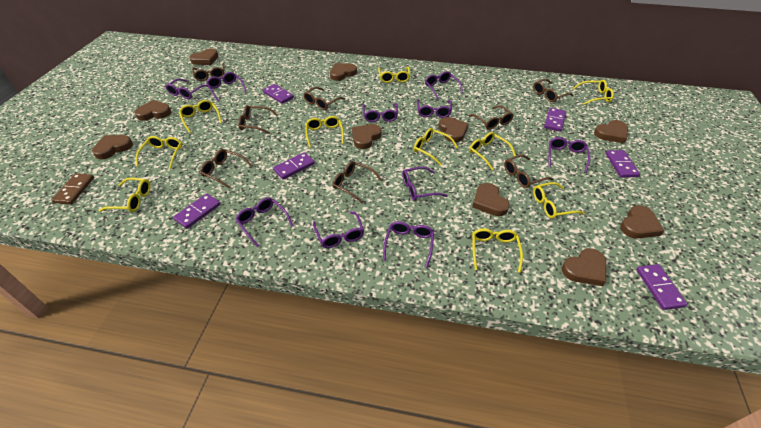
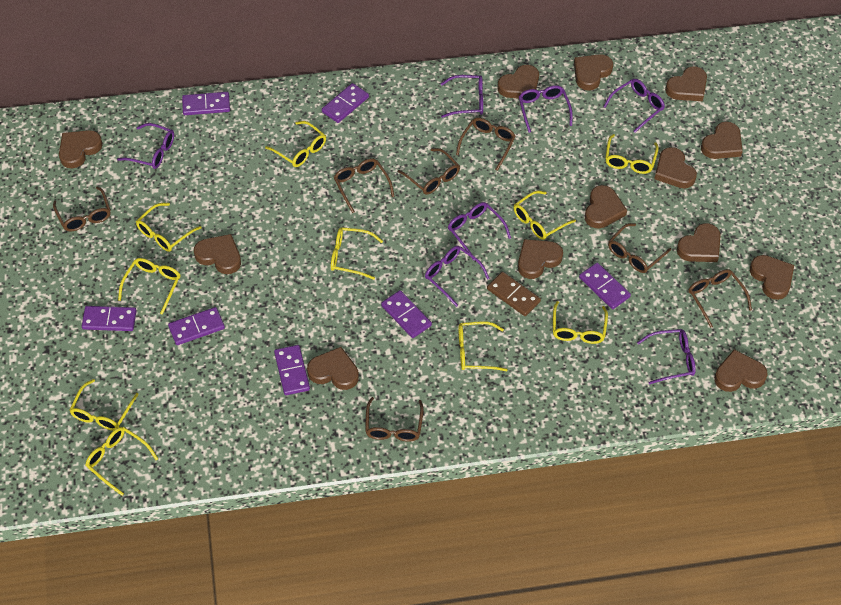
brown glasses: [192,63,225,81] [200,149,253,189] [238,105,278,134] [304,87,345,110] [333,161,382,203] [468,105,514,130] [504,154,553,188] [533,79,573,102] = 8 -> [53,186,111,232] [334,158,395,213] [365,397,423,442] [398,148,460,195] [456,118,516,171] [608,223,671,273] [688,269,752,328] = 7
brown heart: [92,135,133,159] [134,100,171,121] [189,48,218,65] [330,63,357,81] [352,124,382,149] [438,117,469,143] [472,183,510,216] [562,248,606,286] [594,120,628,143] [620,205,664,239] = 10 -> [59,130,103,168] [194,234,241,274] [307,347,359,390] [497,65,539,99] [518,239,563,279] [574,54,613,91] [585,185,627,229] [654,147,697,188] [665,66,707,101] [677,223,721,262] [701,122,743,159] [714,349,768,392] [750,255,794,300] = 13
purple domino: [173,194,220,229] [263,84,294,104] [273,152,315,180] [544,108,566,132] [606,150,640,178] [636,264,687,310] = 6 -> [82,306,136,331] [168,307,225,345] [182,92,230,115] [274,345,310,395] [322,83,369,123] [381,290,432,338] [579,263,631,309] = 7
purple glasses: [166,79,208,99] [206,72,247,101] [235,197,293,247] [313,211,364,248] [362,103,398,122] [383,221,434,268] [402,166,448,201] [417,99,452,118] [425,71,463,100] [548,137,590,173] = 10 -> [117,123,174,169] [425,246,490,307] [441,75,483,118] [448,202,511,261] [519,85,573,133] [603,79,665,133] [637,329,696,384] = 7

